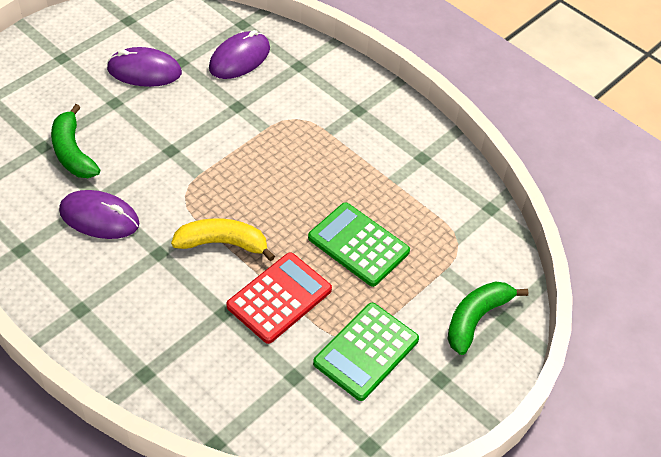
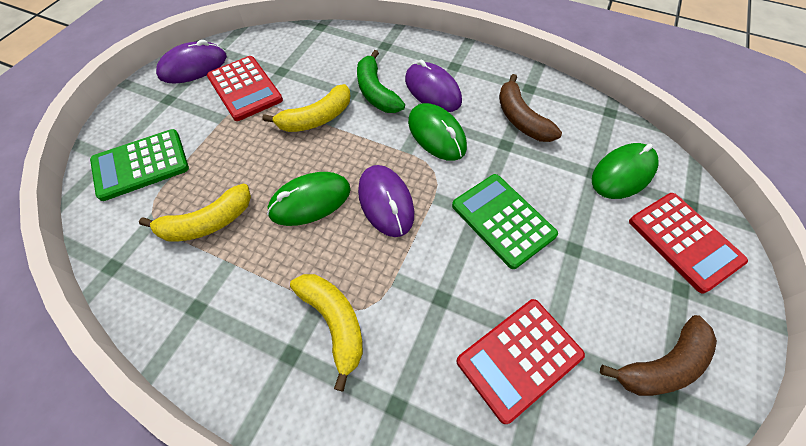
brown banana: none = 0 -> [499,74,562,142] [600,315,717,396] = 2
green banana: [51,104,100,178] [448,281,528,355] = 2 -> [357,50,405,113] = 1
green mouse: none = 0 -> [267,172,351,226] [408,103,467,161] [592,143,659,199] = 3
red calculator: [226,252,332,344] = 1 -> [207,56,283,121] [456,299,585,424] [629,193,748,293] = 3
yellow banana: [171,218,275,261] = 1 -> [139,184,251,241] [262,84,351,132] [290,274,363,391] = 3

